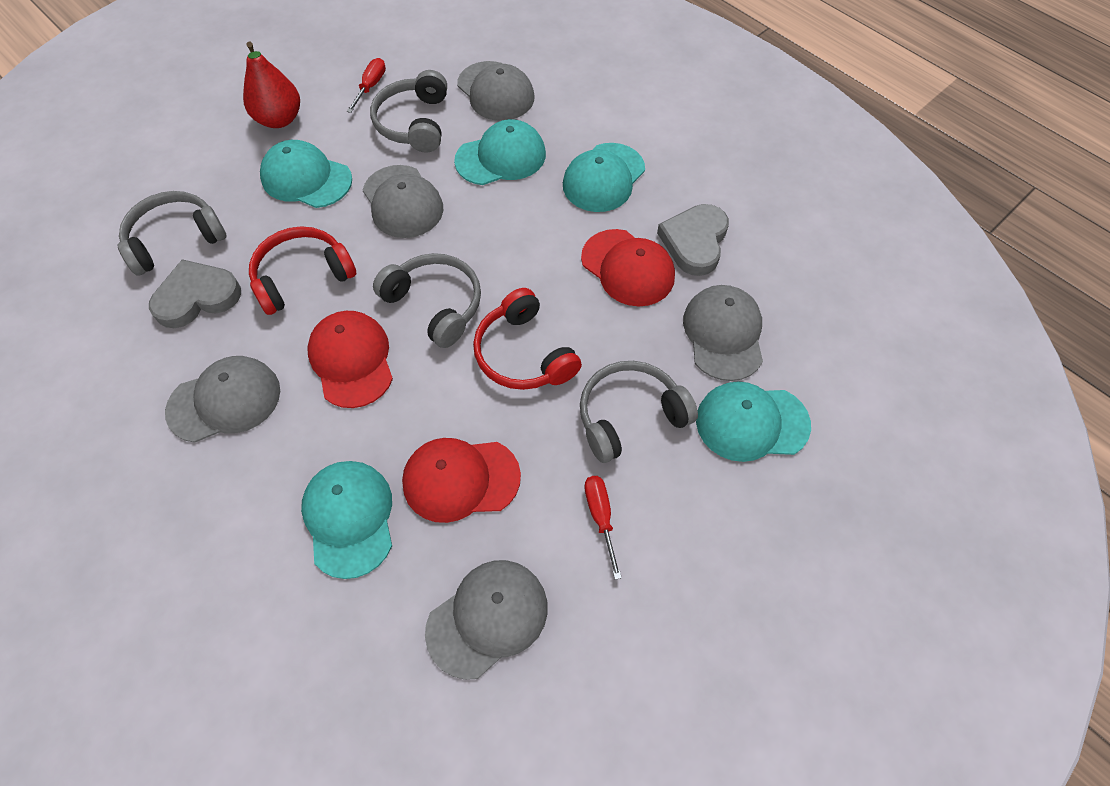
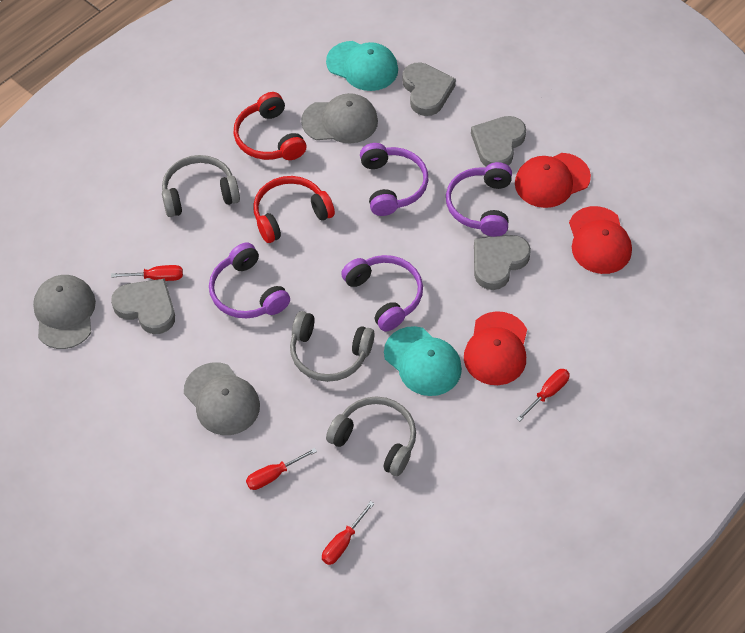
grey cap: [165,356,280,443] [363,165,443,238] [425,560,548,680] [457,61,534,121] [683,285,763,381] = 5 -> [33,275,96,349] [184,362,260,435] [301,93,378,144] = 3
grey headphones: [117,191,227,275] [370,70,447,153] [373,253,481,348] [580,361,698,463] = 4 -> [162,155,240,217] [290,311,374,382] [326,396,416,476] = 3
grey heart: [149,259,241,328] [657,204,729,276] = 2 -> [111,279,175,334] [403,63,456,116] [471,116,526,167] [474,235,531,290] = 4
purple headphones: none = 0 -> [209,243,290,318] [341,255,423,331] [360,143,428,216] [446,162,512,237] = 4
red pear: [243,42,300,128] = 1 -> none = 0
red screwdriver: [347,58,386,113] [584,476,622,580] = 2 -> [111,265,183,281] [246,448,317,490] [322,501,375,565] [516,369,570,421] = 4
turquoise cap: [260,140,352,208] [301,461,392,579] [454,119,546,185] [563,143,645,212] [696,382,811,462] = 5 -> [326,41,398,91] [384,326,462,396] = 2

